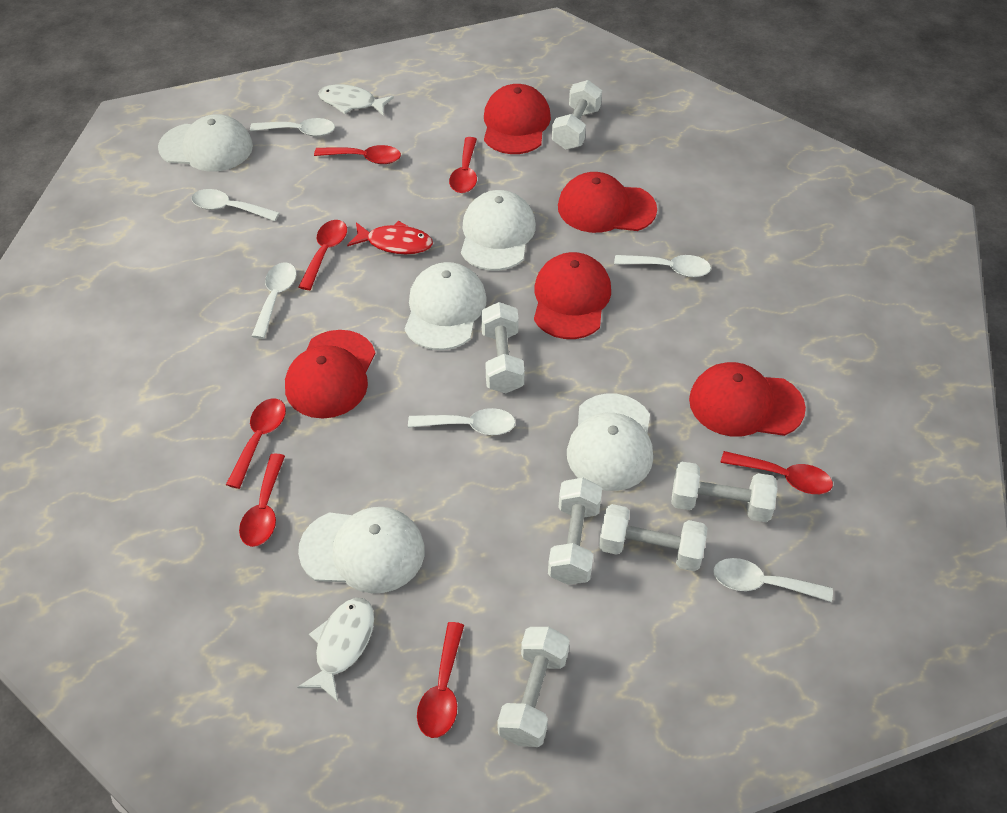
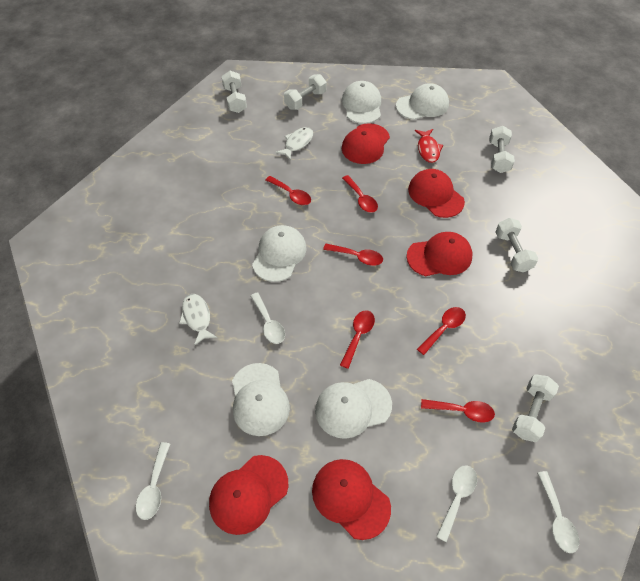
red spoon: [226,398,286,489] [239,454,285,547] [299,220,347,290] [314,145,401,164] [417,622,464,738] [449,137,477,193] [720,451,833,494] = 7 -> [266,176,311,205] [323,244,383,266] [340,310,375,369] [342,175,378,213] [417,307,466,355] [421,399,495,423] = 6
white dumbbell: [481,302,524,393] [498,627,570,747] [548,477,602,585] [552,80,602,150] [599,504,707,571] [671,462,777,522] = 6 -> [222,71,247,113] [284,74,327,110] [489,126,515,173] [496,218,538,272] [512,374,559,442] = 5
white spoon: [191,189,280,221] [250,118,335,136] [252,263,297,339] [408,408,515,435] [614,255,711,277] [713,558,833,602] = 6 -> [136,442,170,520] [251,292,285,344] [436,465,477,542] [537,471,579,553] = 4

